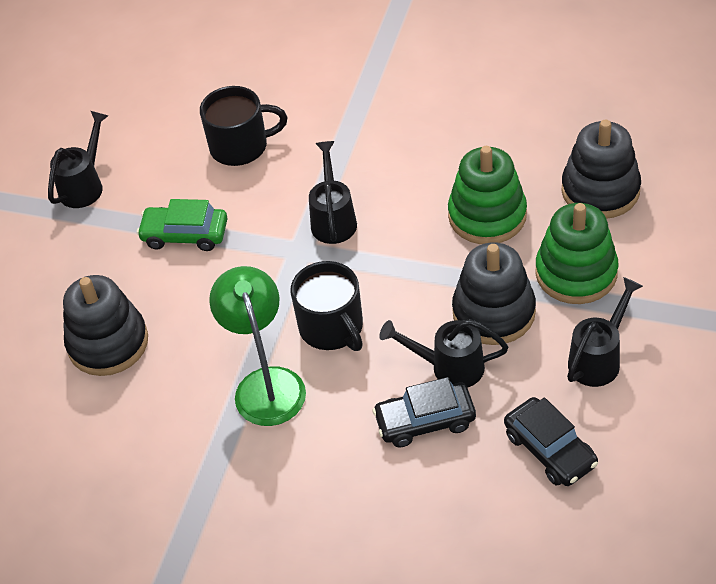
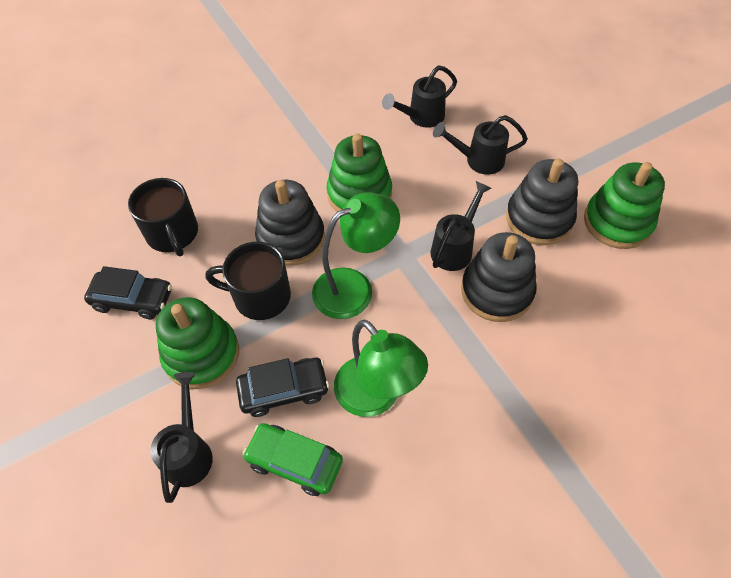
green lamp: [209,266,306,426] = 1 -> [312,192,400,319] [334,319,428,417] = 2
green stacking toy: [448,146,527,244] [535,203,619,304] = 2 -> [156,297,239,389] [327,133,392,212] [584,162,665,249] = 3

